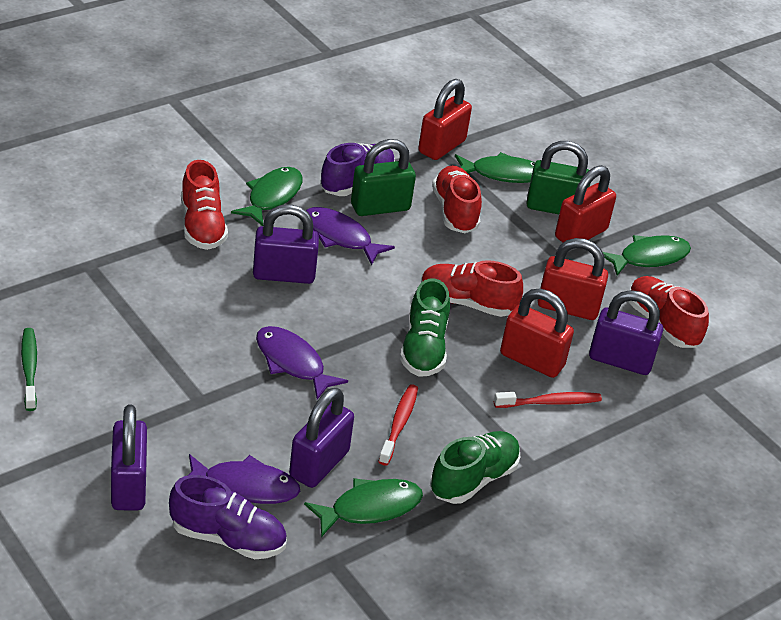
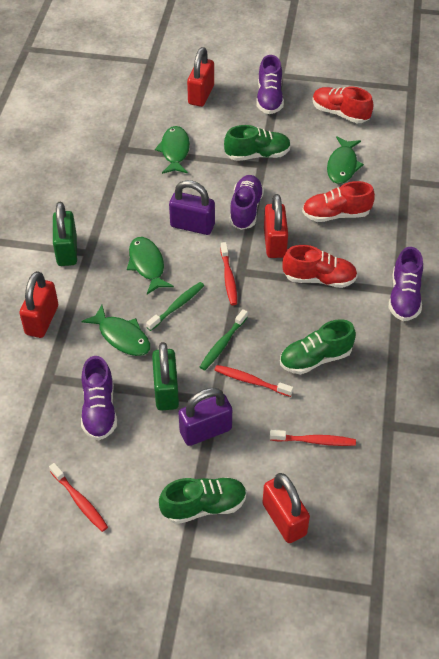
green shoe: [400,279,450,377] [430,431,520,504] = 2 -> [159,477,247,524] [224,125,291,161] [280,319,356,374] = 3
green toothbrush: [21,328,37,411] = 1 -> [146,282,204,331] [200,309,248,370] = 2
purple fish: [189,454,300,504] [256,326,348,400] [306,207,395,266] = 3 -> none = 0
purple padlock: [111,405,147,510] [253,204,319,284] [289,388,354,488] [589,290,663,375] = 4 -> [169,180,215,235] [178,388,232,446] = 2
purple shoe: [169,475,287,559] [320,143,395,196] = 2 -> [81,356,117,441] [229,175,264,230] [256,55,284,114] [388,247,423,321] = 4
red shoe: [181,160,228,250] [421,260,523,317] [432,166,482,233] [628,276,709,348] = 4 -> [282,245,358,288] [302,181,375,222] [313,87,373,123] = 3
red toothbrush: [378,384,418,466] [494,392,602,408] = 2 -> [49,463,108,532] [214,365,293,397] [220,242,237,305] [270,430,356,446] = 4

